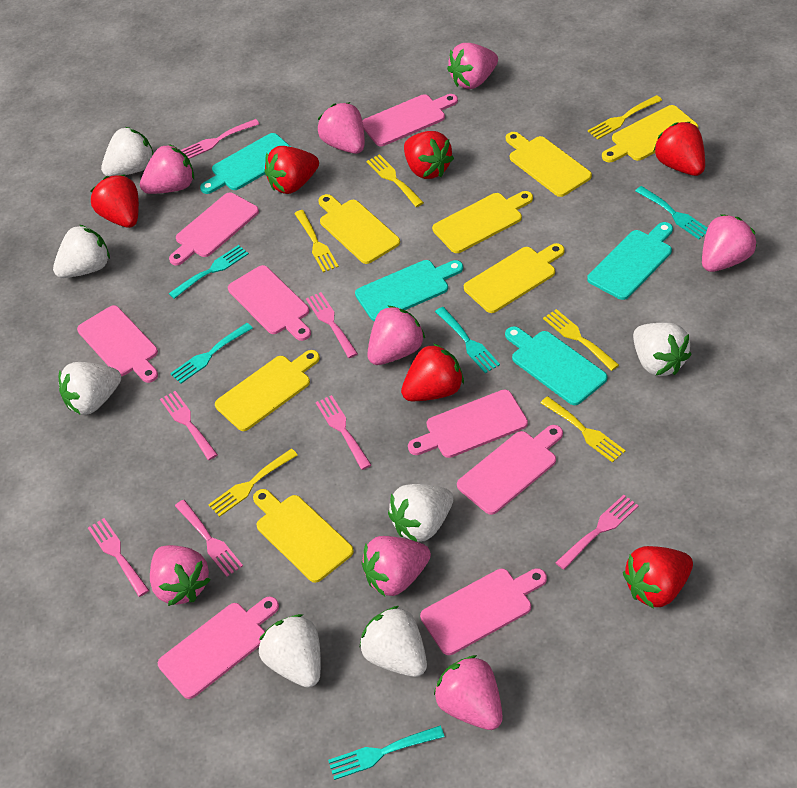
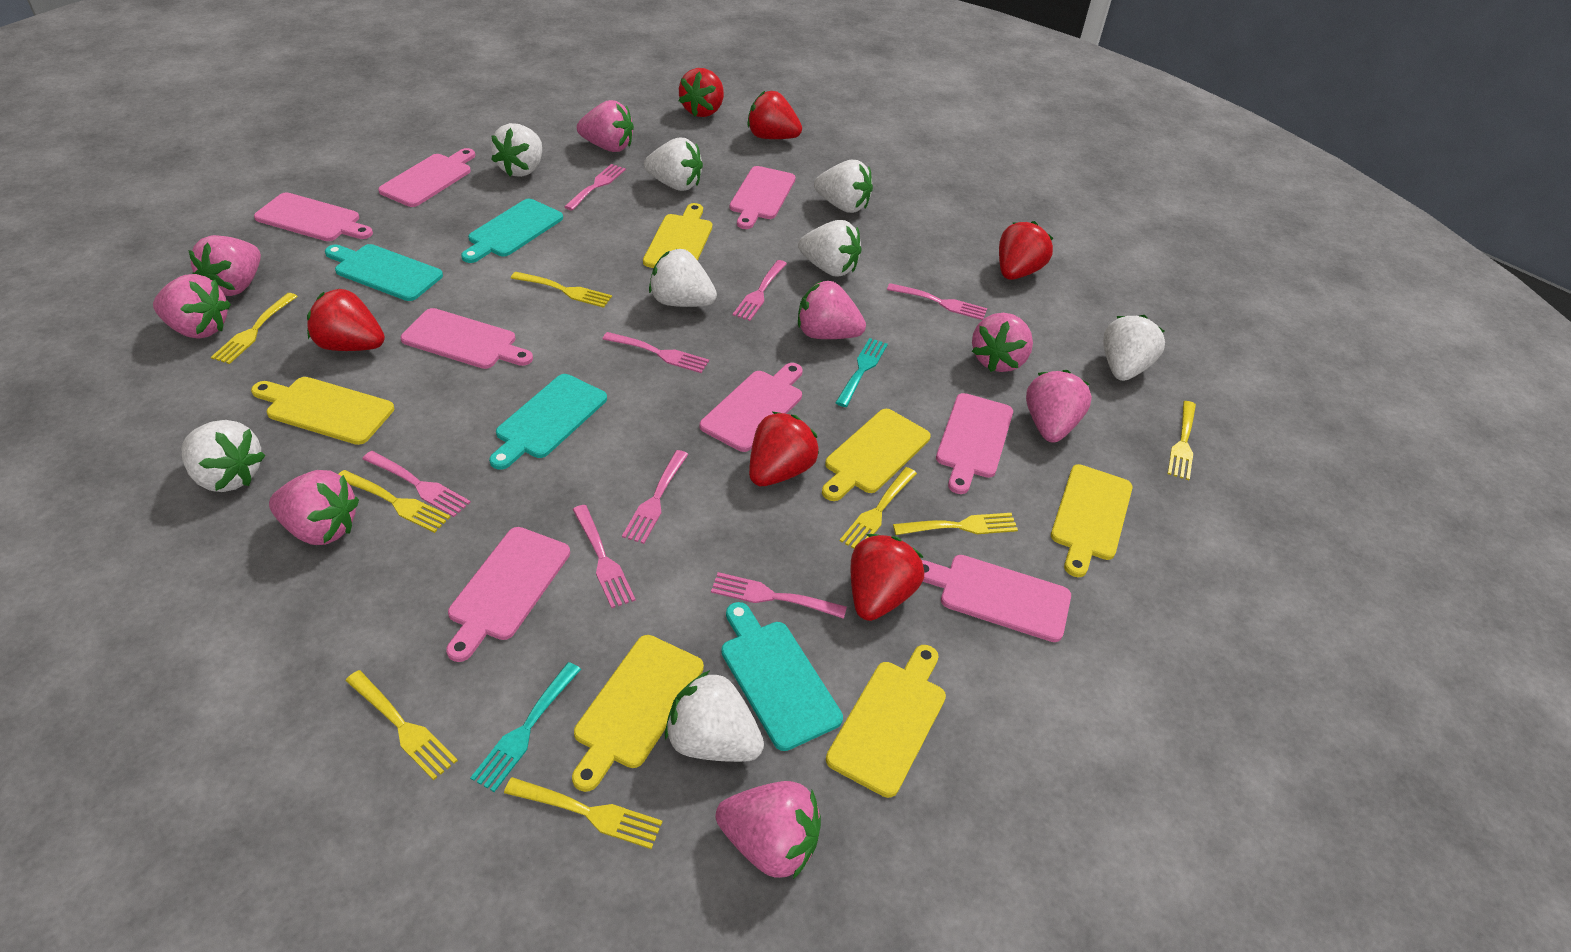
pink fork: [88,518,149,597] [160,391,218,460] [175,500,243,577] [180,119,259,159] [306,292,358,358] [316,395,371,470] [555,495,639,570] = 7 -> [362,451,471,517] [564,164,626,211] [572,505,636,608] [603,332,709,373] [622,450,688,544] [711,572,847,619] [733,260,787,321] [887,283,987,320] = 8
turquoise fork: [169,245,249,299] [170,323,253,384] [328,726,444,780] [435,307,500,373] [635,186,707,239] = 5 -> [470,662,581,792] [835,338,888,407] = 2
white strawberry: [53,225,110,278] [59,362,121,415] [101,127,154,177] [259,614,321,688] [359,606,427,677] [388,484,453,542] [633,323,692,376] = 7 -> [182,420,266,492] [491,123,542,177] [644,138,703,191] [649,249,717,307] [665,670,764,762] [798,220,861,277] [814,160,873,213] [1103,315,1165,381] = 8
yellow cutting board: [215,350,320,431] [253,489,354,583] [318,194,400,264] [432,191,533,253] [464,243,564,313] [506,132,592,197] [602,105,698,162] = 7 -> [251,377,394,445] [572,635,704,792] [643,203,712,268] [822,409,931,501] [826,645,946,798] [1051,464,1133,577] = 6
yellow fork: [208,449,298,517] [294,210,339,273] [367,154,424,207] [541,396,625,463] [543,309,619,371] [588,95,662,140] = 6 -> [211,293,298,364] [339,470,450,533] [345,670,458,780] [504,777,663,849] [511,272,612,308] [840,467,917,549] [893,513,1018,535] [1167,401,1196,480] = 8

